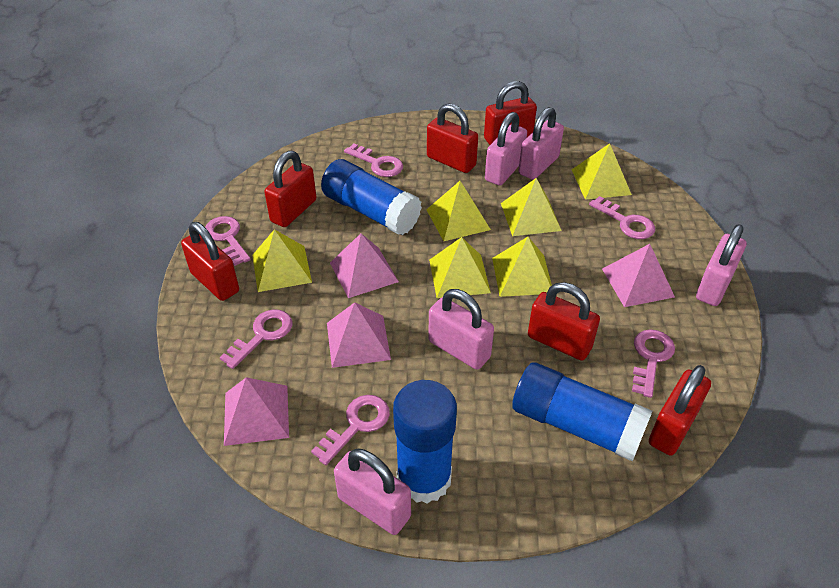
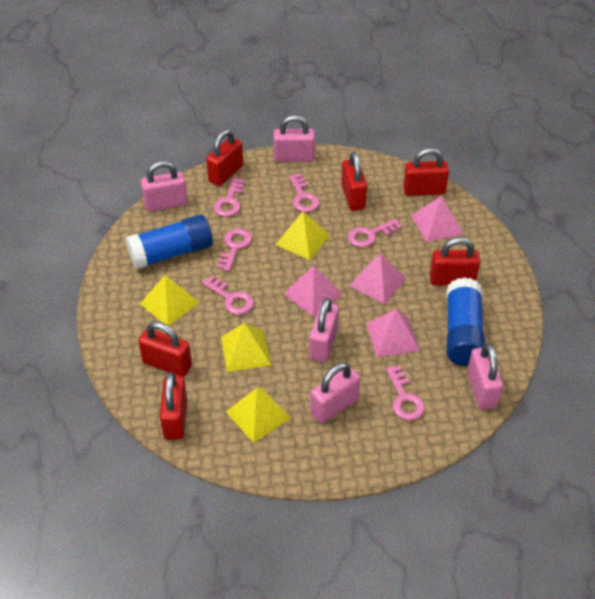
blue glue stick: [321,159,422,235] [393,380,457,504] [512,362,652,462] = 3 -> [126,214,213,269] [446,277,485,366] = 2
yellow pyramid: [252,229,312,292] [426,181,491,241] [429,237,491,298] [492,237,552,297] [501,178,562,236] [572,143,632,200] = 6 -> [140,275,200,326] [221,323,271,372] [226,388,291,443] [275,212,330,260] = 4

